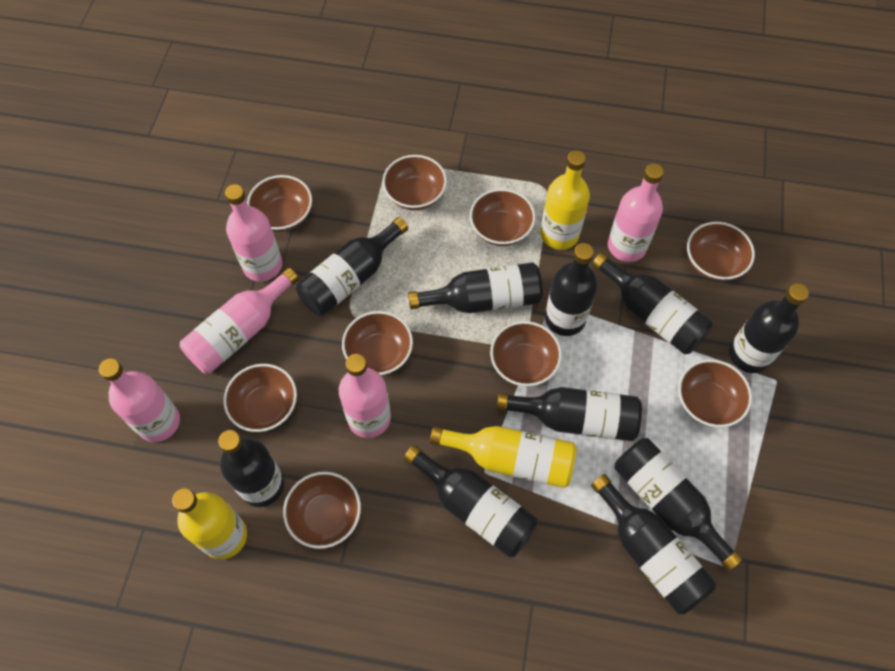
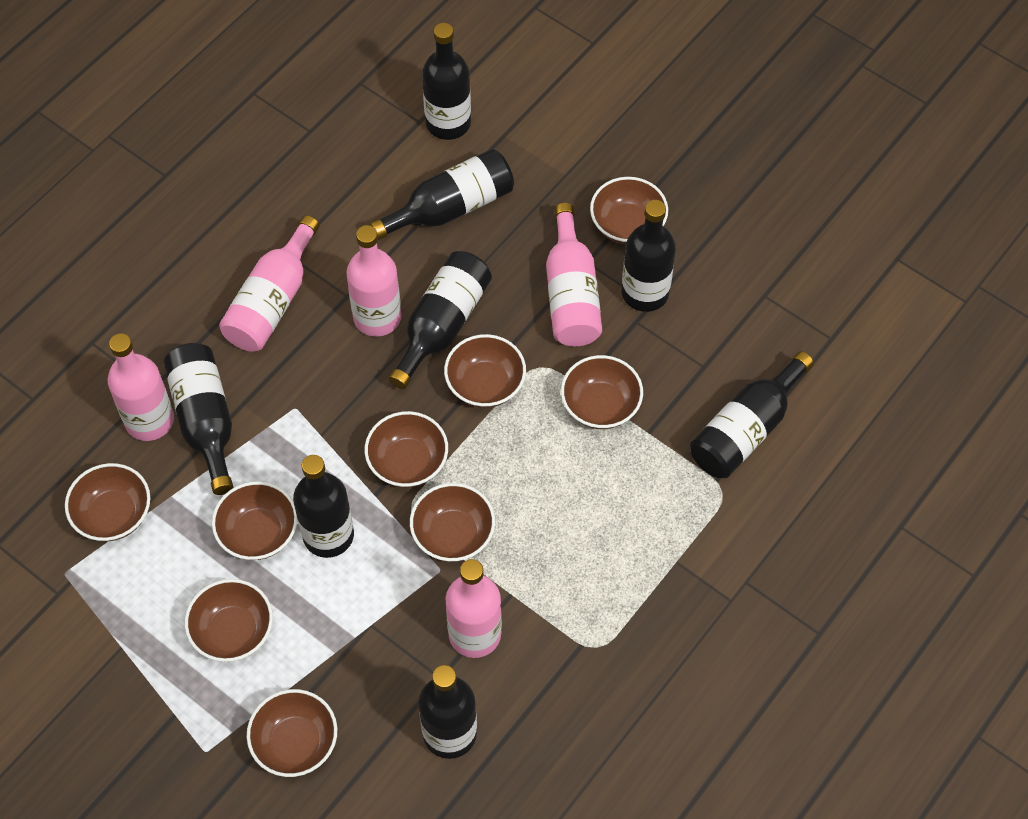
black bottle: [218,430,284,507] [296,217,408,316] [404,445,538,558] [408,262,543,313] [497,387,642,441] [545,243,598,336] [591,474,716,615] [592,253,713,354] [615,438,743,571] [729,283,809,373] = 10 -> [164,343,233,495] [293,455,354,558] [370,149,514,240] [388,251,492,389] [418,665,477,759] [422,23,471,140] [622,200,676,312] [690,351,814,478] = 8
yellow bottle: [172,488,247,560] [430,426,577,488] [540,150,590,250] = 3 -> none = 0

